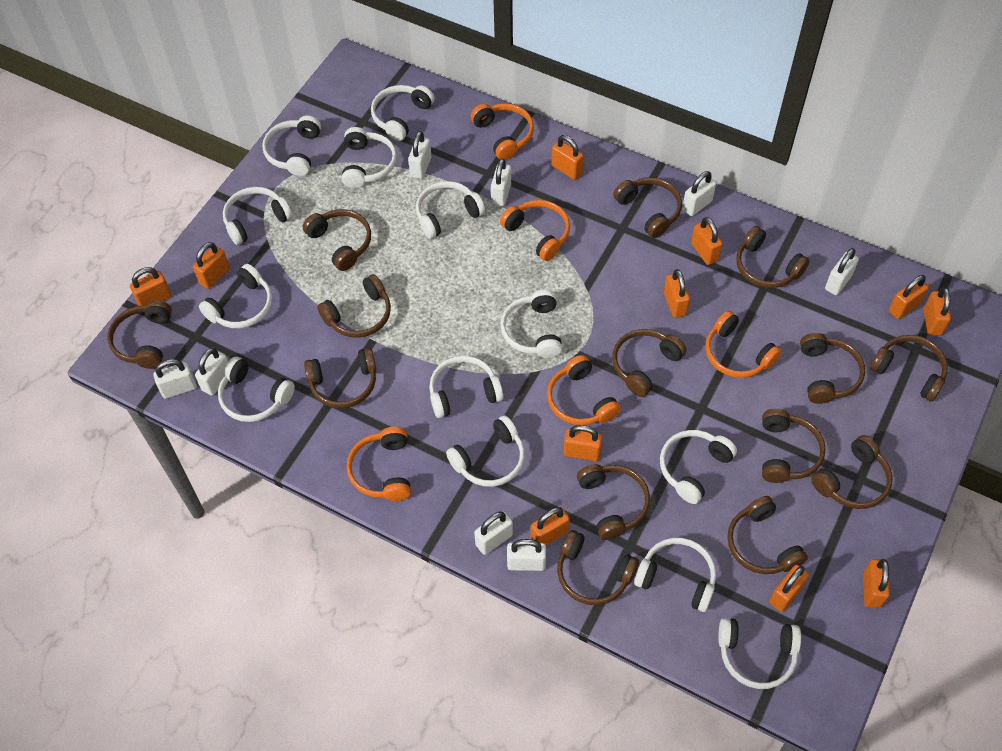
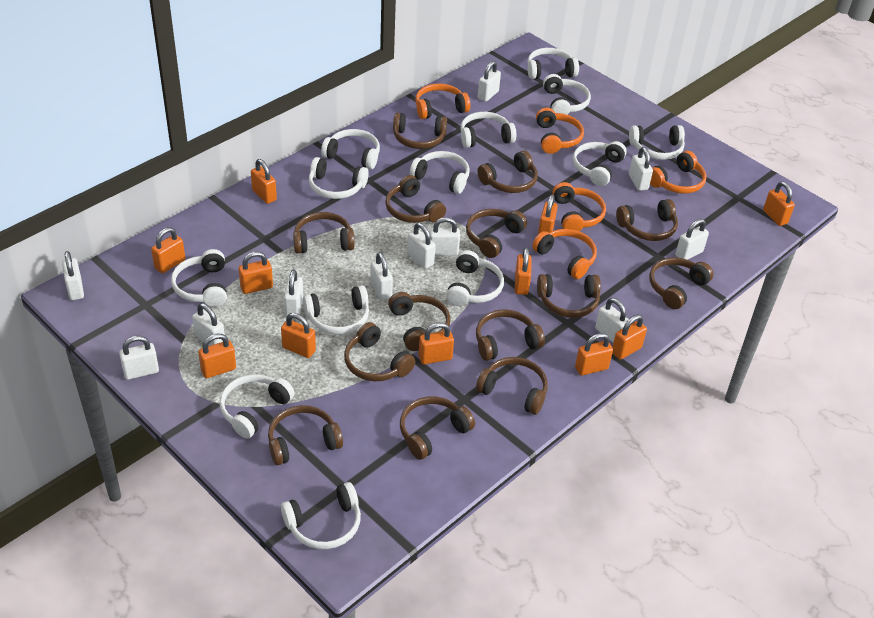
white padlock: [154,359,197,399] [195,348,228,396] [408,131,431,179] [474,511,513,555] [491,158,511,206] [507,539,546,571] [682,171,716,216] [825,248,859,295] = 8 -> [62,251,84,300] [119,336,159,380] [192,303,225,346] [284,270,303,317] [370,252,393,300] [407,223,436,269] [429,217,460,256] [478,61,501,102] [595,298,629,342] [629,147,653,191] [676,219,709,260] = 11

